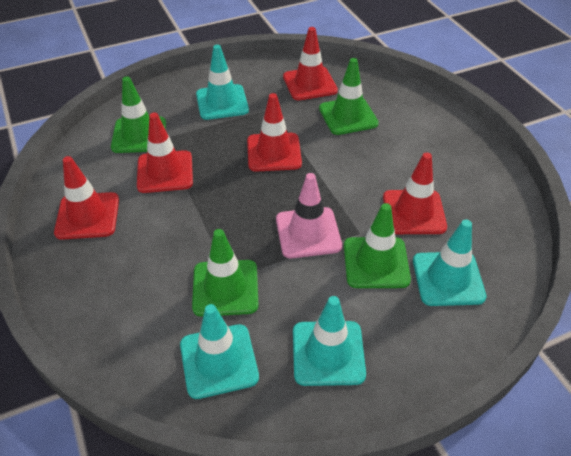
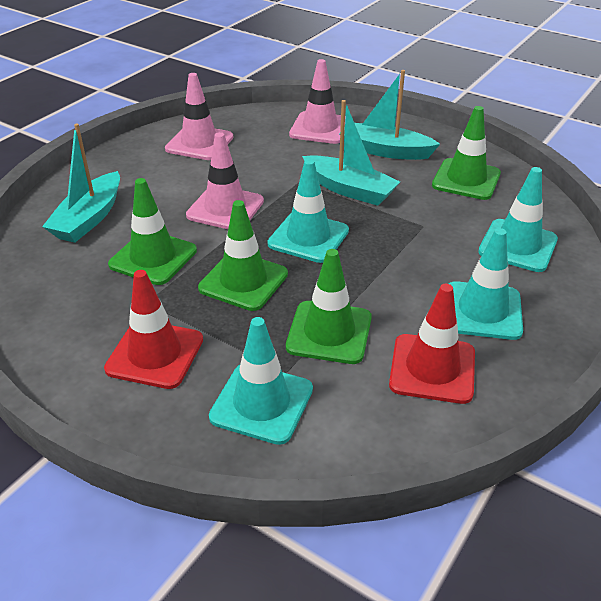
pink traffic cone: [276,173,342,258] = 1 -> [165,73,234,160] [186,132,264,229] [289,59,341,144] = 3
red traffic cone: [54,156,119,240] [137,113,193,193] [247,93,302,172] [283,27,338,101] [383,153,447,234] = 5 -> [104,270,203,389] [389,284,475,404] = 2
turquoise boat: none = 0 -> [42,123,120,243] [302,100,400,206] [339,70,440,160] = 3

